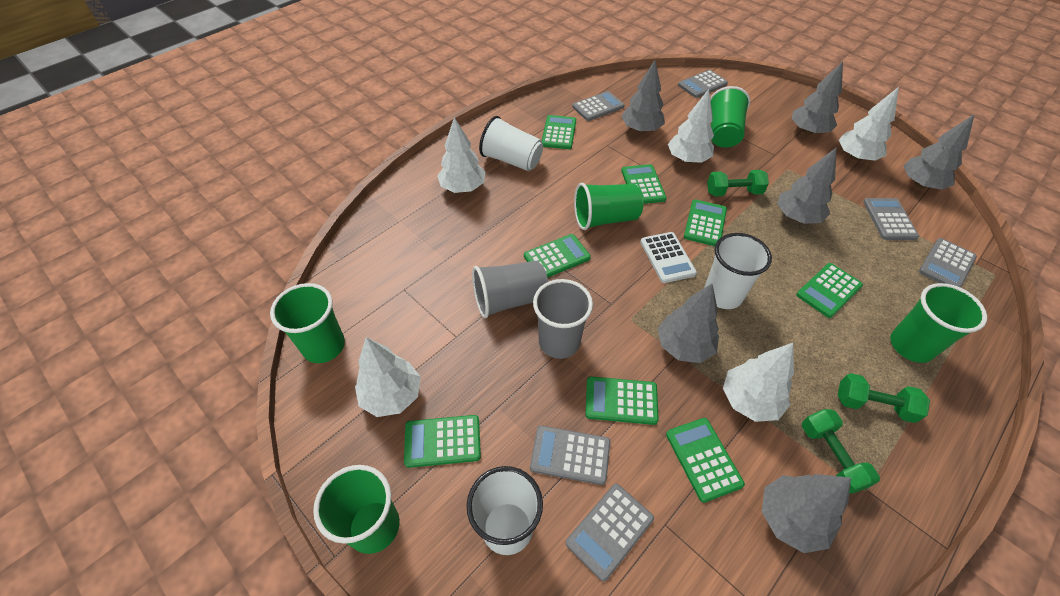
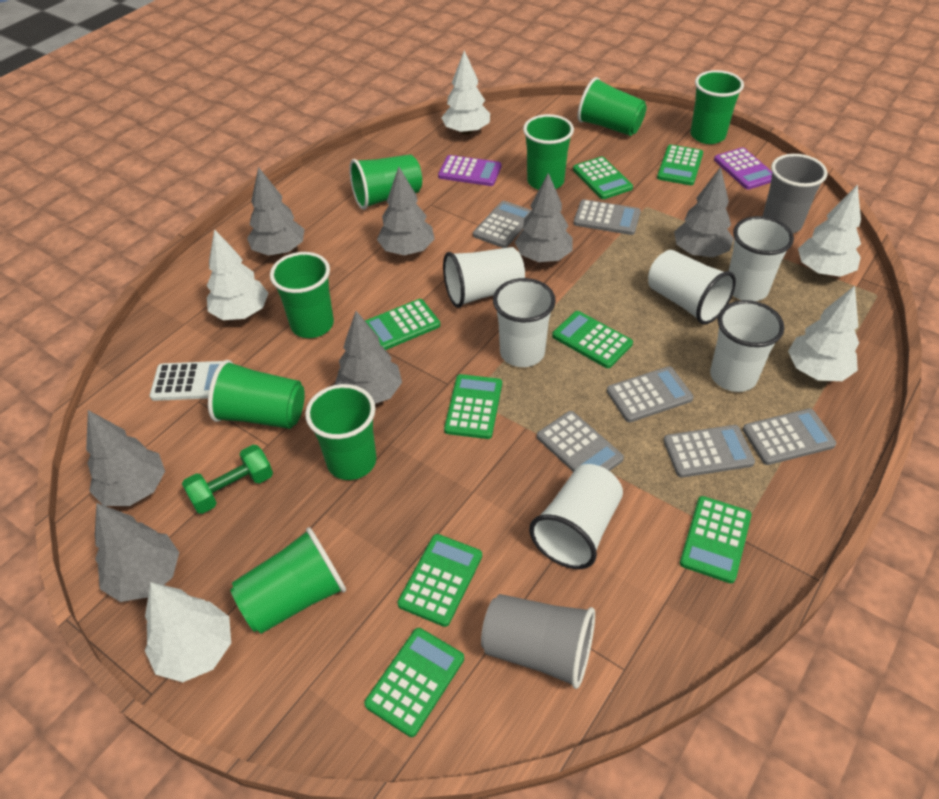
green cup: [270,283,345,363] [313,465,400,554] [574,183,643,230] [710,86,750,148] [890,283,987,363] = 5 -> [208,360,305,429] [230,527,346,634] [270,252,334,338] [305,384,377,480] [349,155,422,210] [523,114,574,190] [577,77,647,136] [690,70,744,144] = 8
green dumbbell: [707,170,769,196] [802,409,880,494] [838,373,930,423] = 3 -> [182,445,273,514] = 1
grey tree: [621,60,665,133] [658,284,719,363] [762,474,851,553] [777,148,836,224] [791,62,843,135] [904,114,975,190] = 6 -> [86,410,165,506] [95,503,179,602] [247,167,304,256] [335,311,402,404] [377,167,435,255] [515,173,573,262] [674,167,734,257] = 7
purple calculator: none = 0 -> [438,155,502,186] [714,147,772,190] = 2
white cup: [466,466,543,555] [479,116,543,171] [704,233,772,309] = 3 -> [443,247,525,308] [493,278,556,367] [529,464,623,569] [648,250,736,325] [710,300,785,392] [729,216,794,301] = 6

